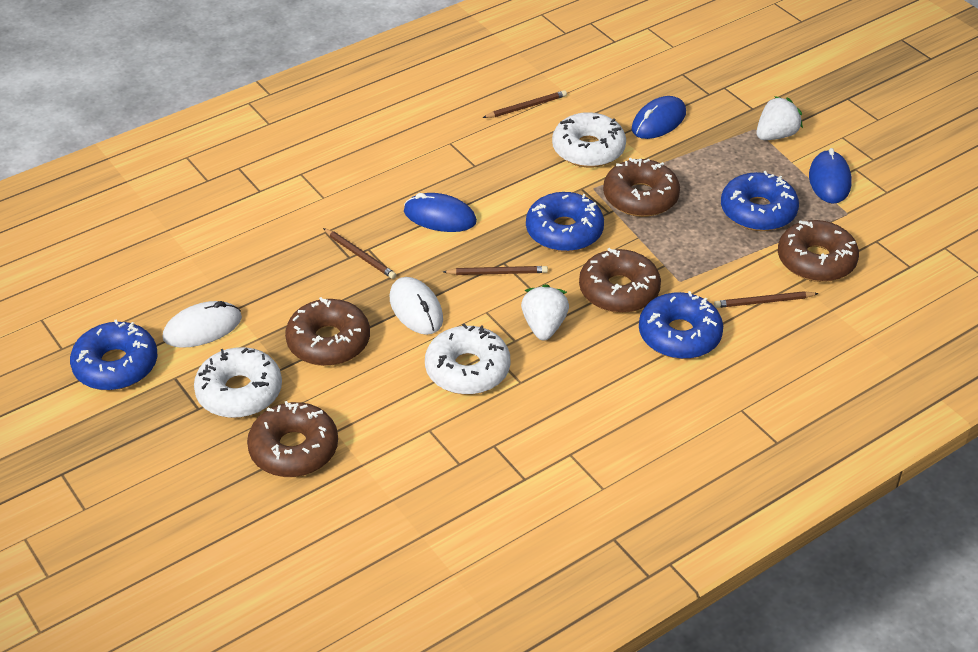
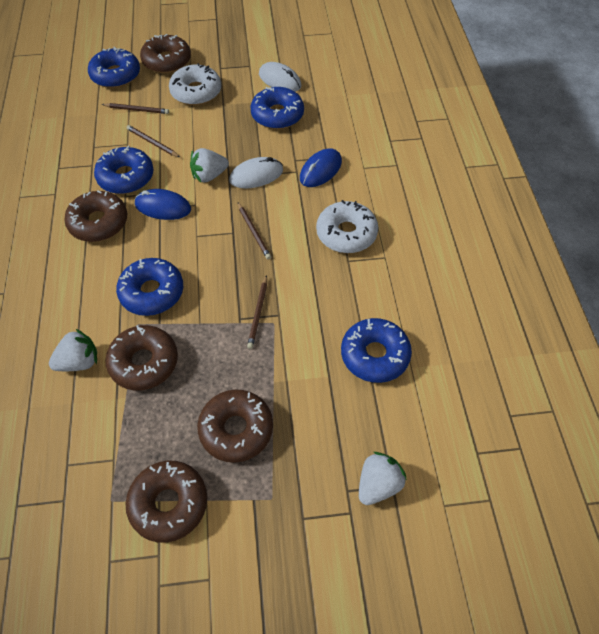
blue donut: [70,320,157,391] [526,192,604,252] [639,291,723,359] [721,171,799,231] = 4 -> [88,47,140,88] [94,146,154,194] [116,258,183,316] [250,87,304,129] [341,318,412,383] = 5
blue mouse: [404,193,477,232] [632,96,686,139] [809,148,852,204] = 3 -> [134,189,191,220] [300,149,342,187] = 2
white donut: [194,347,282,418] [425,323,510,395] [552,112,626,168] = 3 -> [169,63,221,105] [316,200,378,253] = 2
white strawberry: [521,284,569,340] [757,96,803,140] = 2 -> [49,328,97,371] [190,148,229,182] [359,452,407,505] = 3

